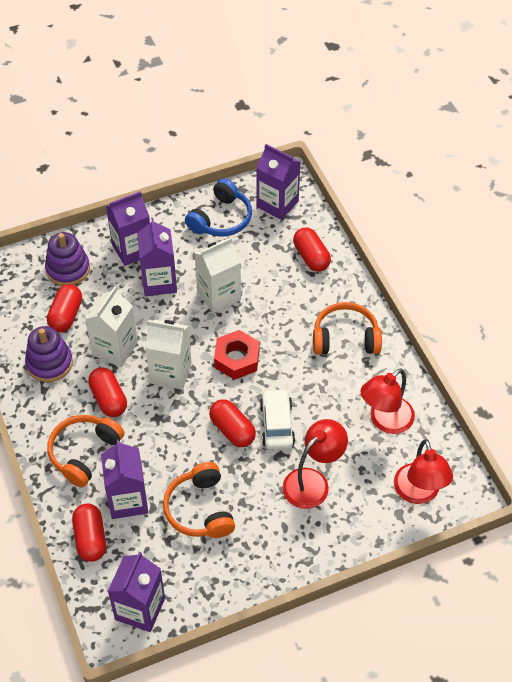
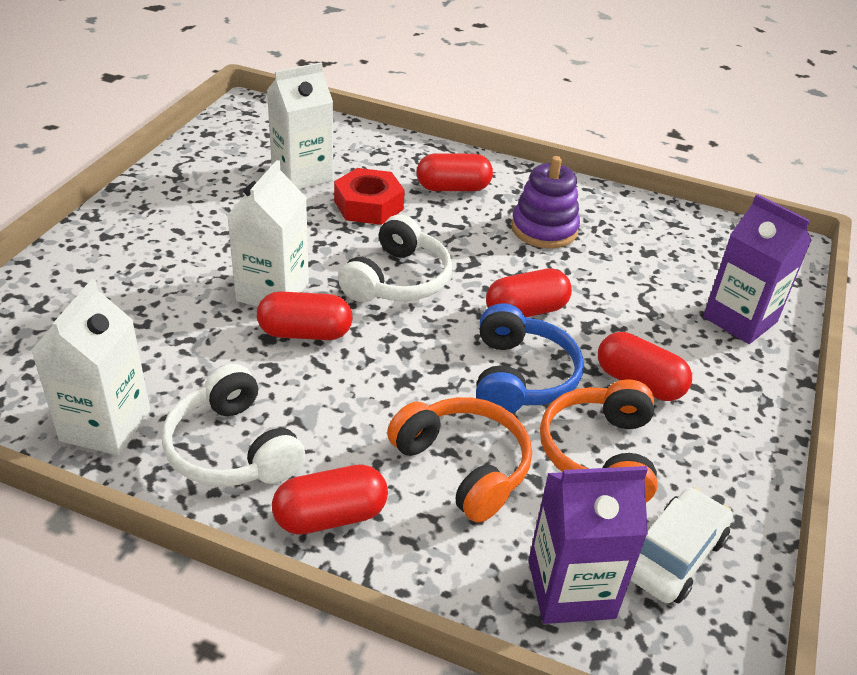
orange headphones: [47,415,124,487] [163,462,235,538] [313,302,382,355] = 3 -> [387,397,532,523] [540,379,658,502] = 2
purple carton: [101,439,148,519] [106,191,150,266] [108,552,165,632] [137,218,177,296] [256,144,300,220] = 5 -> [528,466,648,624] [703,194,812,344] = 2
purple stacking toy: [25,326,73,382] [45,232,90,286] = 2 -> [511,156,580,249] = 1
red lamp: [283,419,348,509] [361,368,415,434] [394,439,453,504] = 3 -> none = 0
white headphones: none = 0 -> [162,364,305,487] [338,214,452,302] = 2

